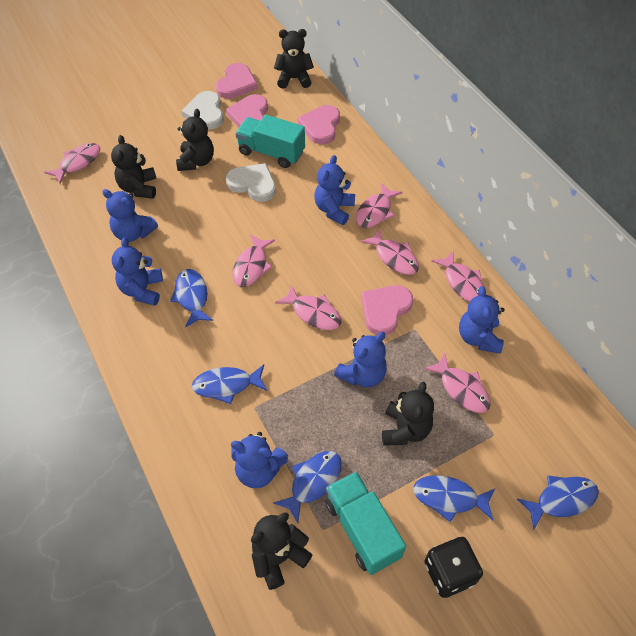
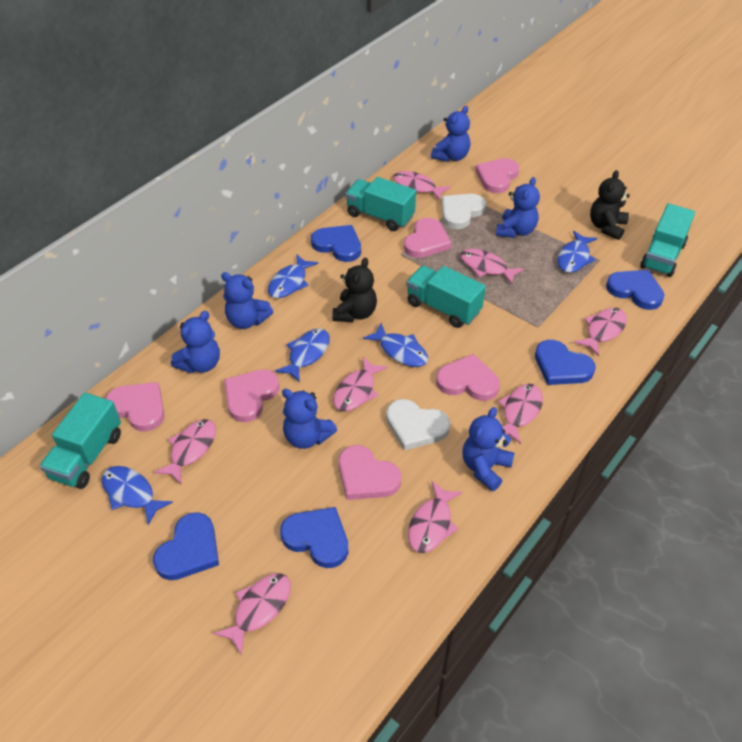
black dice: [424,537,483,598] = 1 -> none = 0
black teddy bear: [111,135,157,199] [176,109,214,171] [251,512,313,590] [274,29,314,89] [382,382,434,446] = 5 -> [332,258,377,322] [590,170,630,240] = 2
blue heart: none = 0 -> [153,512,219,580] [280,507,348,568] [311,225,361,262] [535,340,596,385] [606,270,664,310] = 5
pink fish: [44,143,100,184] [232,234,275,287] [275,285,341,330] [356,183,402,228] [360,228,419,275] [424,353,491,413] [431,250,484,302] = 7 -> [154,419,216,484] [213,573,291,654] [333,357,388,412] [393,171,451,201] [408,481,462,553] [460,249,524,284] [498,384,543,444] [574,308,627,356] = 8
pink heart: [216,63,258,99] [226,94,268,127] [298,105,340,144] [361,285,413,335] = 4 -> [105,382,164,432] [224,369,279,422] [339,445,401,500] [404,218,452,258] [436,354,500,401] [475,158,519,193] = 6
turquoise truck: [235,115,305,168] [325,471,406,575] = 2 -> [40,393,121,489] [345,177,416,231] [406,266,486,328] [640,203,695,277] = 4

